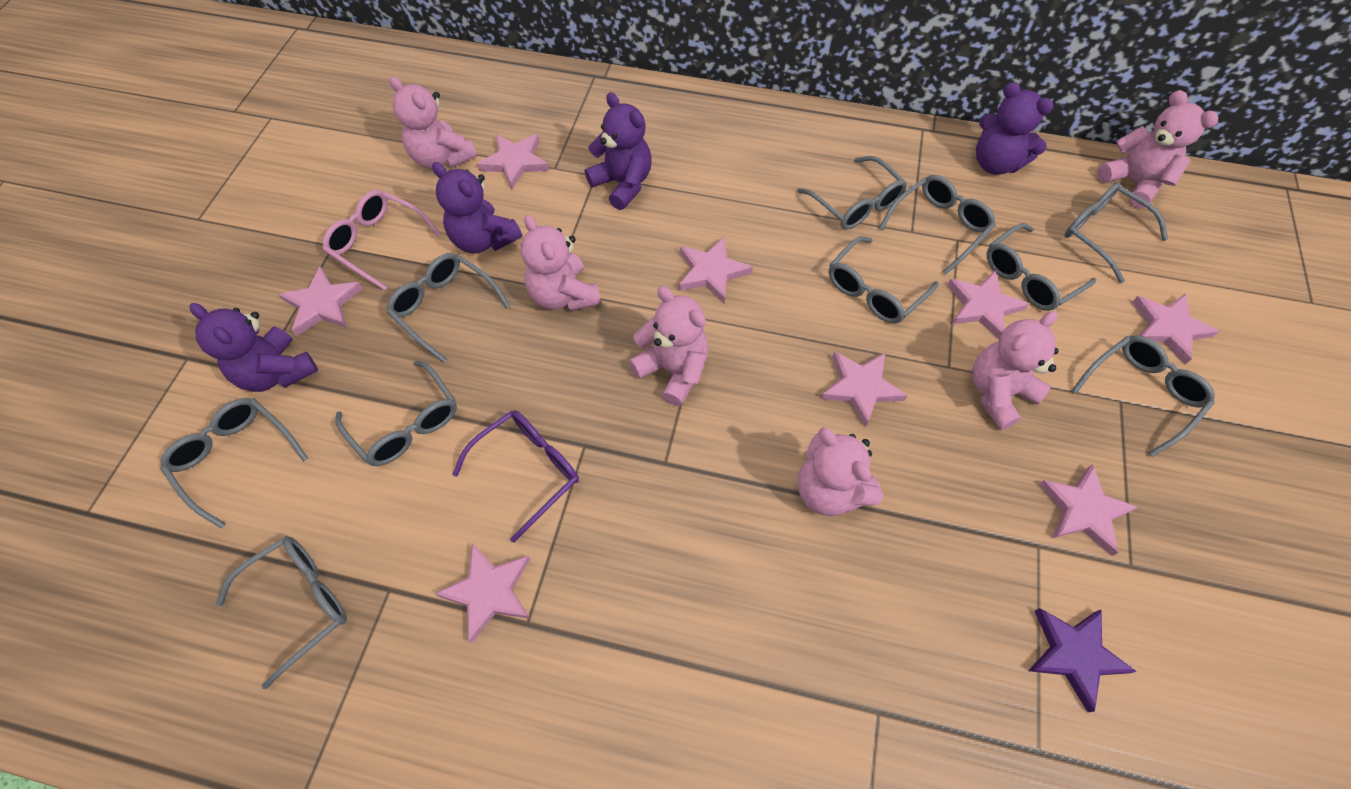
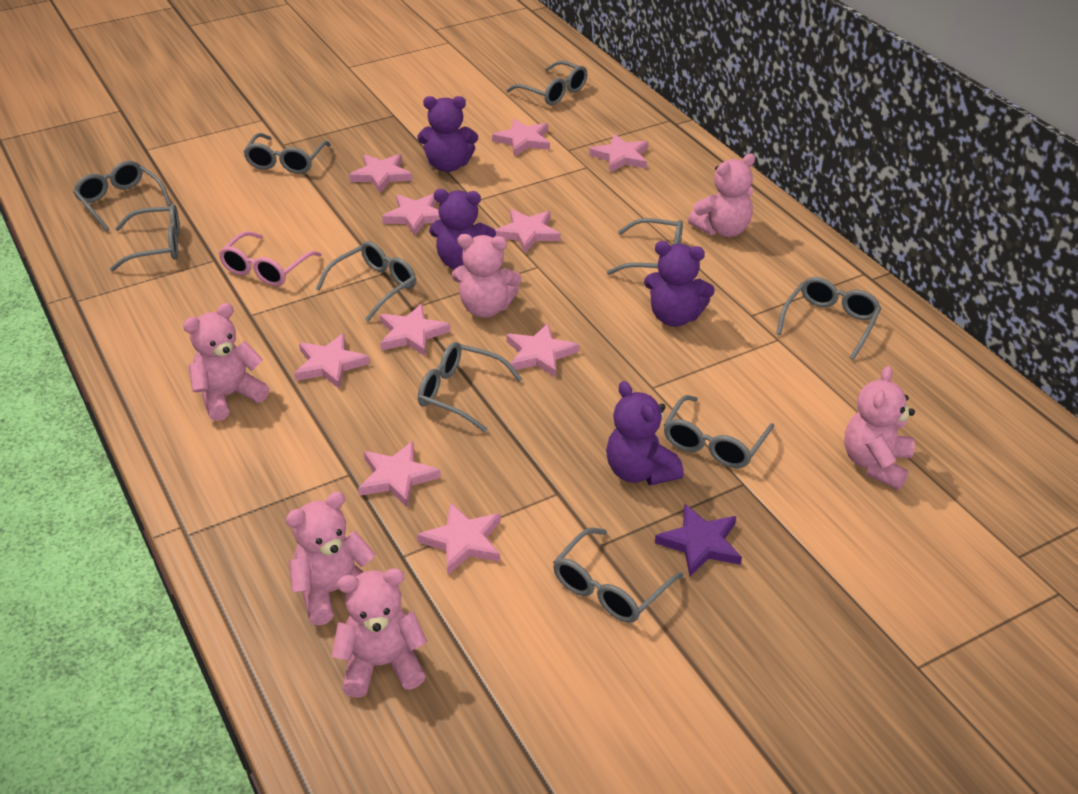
pink star: [278,266,363,336] [434,543,530,643] [477,134,549,190] [679,236,753,303] [820,351,908,427] [947,271,1029,339] [1039,464,1138,556] [1132,294,1219,364] = 8 -> [294,333,370,389] [349,154,413,193] [358,441,441,507] [380,304,451,356] [382,194,441,236] [417,502,501,575] [492,119,550,156] [495,209,561,253] [506,323,579,377] [589,134,648,173] = 10
purple glasses: [452,410,579,543] = 1 -> none = 0

